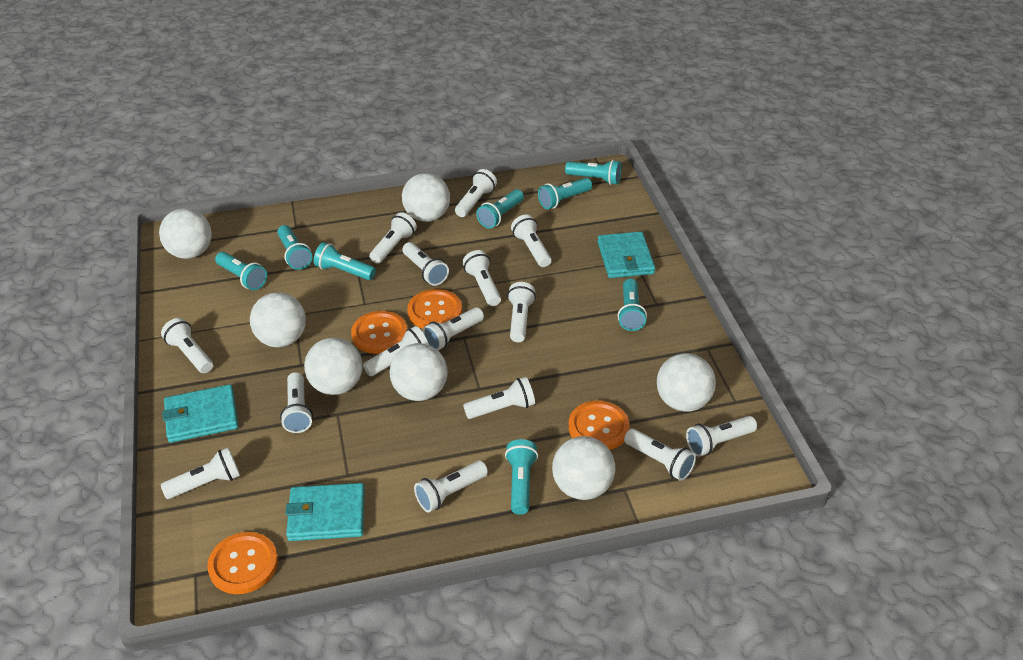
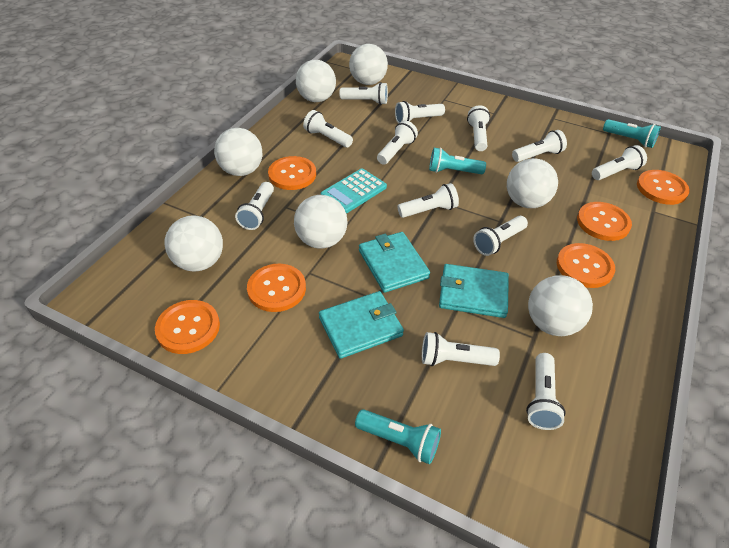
orange button: [207,532,278,594] [351,311,407,354] [407,289,462,329] [569,401,630,450] = 4 -> [155,300,220,354] [247,264,306,312] [268,156,316,190] [557,243,615,288] [577,202,632,241] [637,170,690,205] = 6
turquoise calculator: none = 0 -> [321,169,387,213] = 1
turquoise flashlight: [215,252,267,290] [277,225,312,270] [314,242,376,280] [476,189,524,229] [505,439,538,515] [538,178,592,209] [565,160,622,185] [618,279,647,331] = 8 -> [355,409,441,464] [429,148,486,174] [603,119,661,148] = 3
white flashlight: [161,318,213,373] [161,448,240,499] [280,372,313,433] [363,326,429,376] [369,212,417,264] [403,242,449,286] [414,461,488,512] [423,307,484,350] [455,169,497,217] [463,250,501,306] [463,377,535,419] [507,282,536,342] [511,215,551,267] [624,429,696,481] [686,416,757,457] = 15 -> [235,182,274,230] [303,110,353,148] [339,82,388,105] [377,121,418,165] [395,101,445,124] [397,183,459,218] [422,332,500,366] [467,105,490,151] [473,216,528,256] [512,130,567,162] [526,353,566,430] [592,145,647,180] = 12

